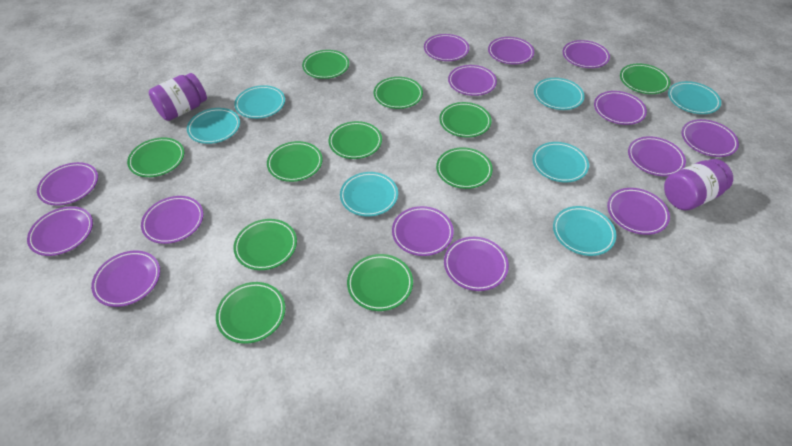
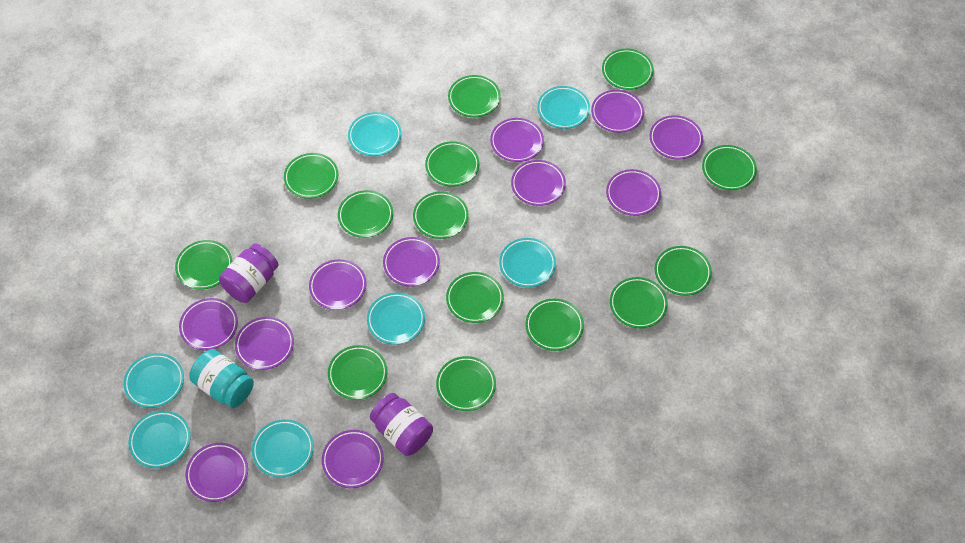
green plate: [127,137,184,177] [216,282,285,344] [233,219,297,270] [267,141,323,182] [302,50,349,79] [329,121,382,159] [347,254,413,311] [374,77,423,109] [436,147,493,189] [439,102,492,137] [620,63,670,94] = 11 -> [175,240,232,290] [284,153,338,199] [328,345,387,400] [338,190,393,238] [413,191,469,239] [425,141,480,187] [436,356,496,411] [446,272,504,323] [448,75,501,117] [525,299,584,351] [602,49,654,90] [610,277,668,328] [655,246,712,296] [702,145,757,190] = 14
purple plate: [27,206,93,256] [37,162,98,206] [91,251,160,307] [141,196,203,244] [392,206,454,256] [424,34,469,61] [444,237,509,291] [448,65,497,96] [488,37,534,64] [563,40,610,68] [594,91,647,125] [607,188,670,235] [628,136,686,176] [681,119,739,157] = 14 -> [179,298,238,350] [185,443,248,502] [235,317,294,370] [309,259,366,310] [322,430,384,488] [383,237,440,287] [490,118,544,162] [511,160,566,206] [591,90,644,133] [606,169,661,216] [650,115,703,159] = 11
turquoise jar: none = 0 -> [189,349,254,408] = 1

